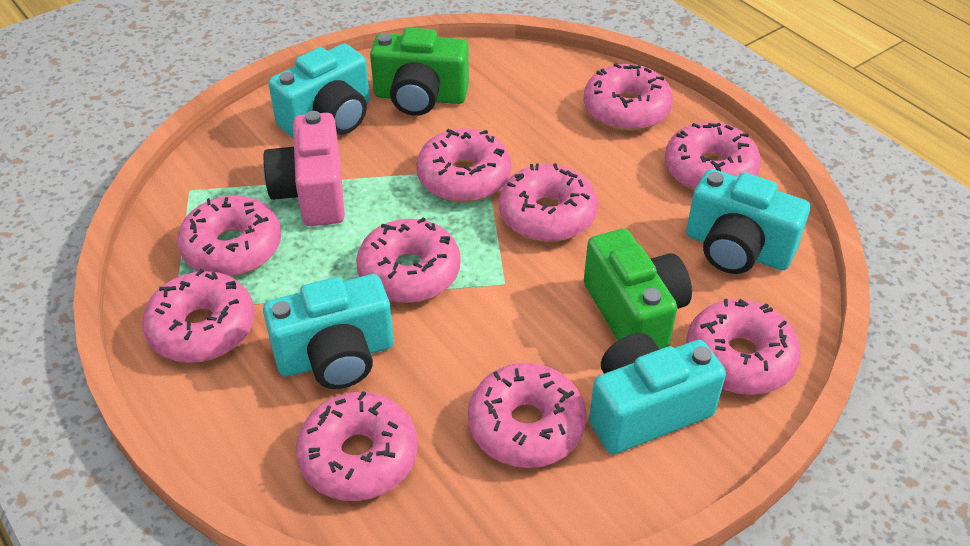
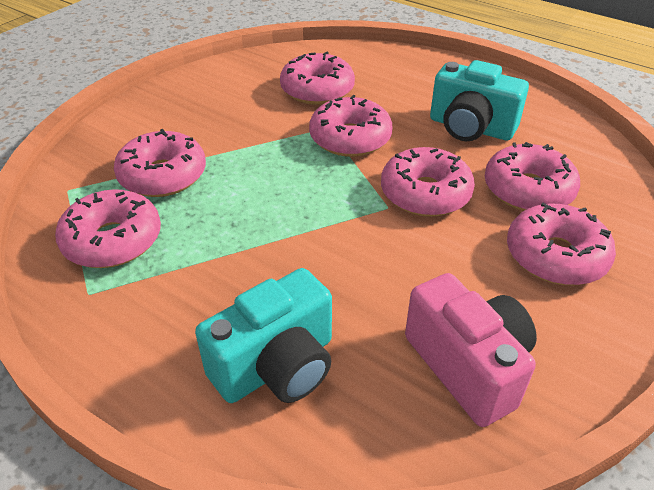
green camera: [370,28,469,116] [584,229,692,349] = 2 -> none = 0
pink donut: [142,269,255,363] [177,195,281,277] [296,391,418,501] [356,217,461,303] [416,128,512,202] [468,363,586,468] [499,163,598,242] [584,63,673,131] [665,122,761,190] [686,299,801,395] = 10 -> [55,189,161,268] [114,129,206,197] [280,52,355,105] [309,95,393,157] [381,147,475,217] [485,142,580,211] [507,203,616,285] = 7
turquoise camera: [263,274,394,389] [268,43,370,139] [589,333,726,454] [686,169,810,274] = 4 -> [195,268,332,403] [430,60,529,141] = 2

